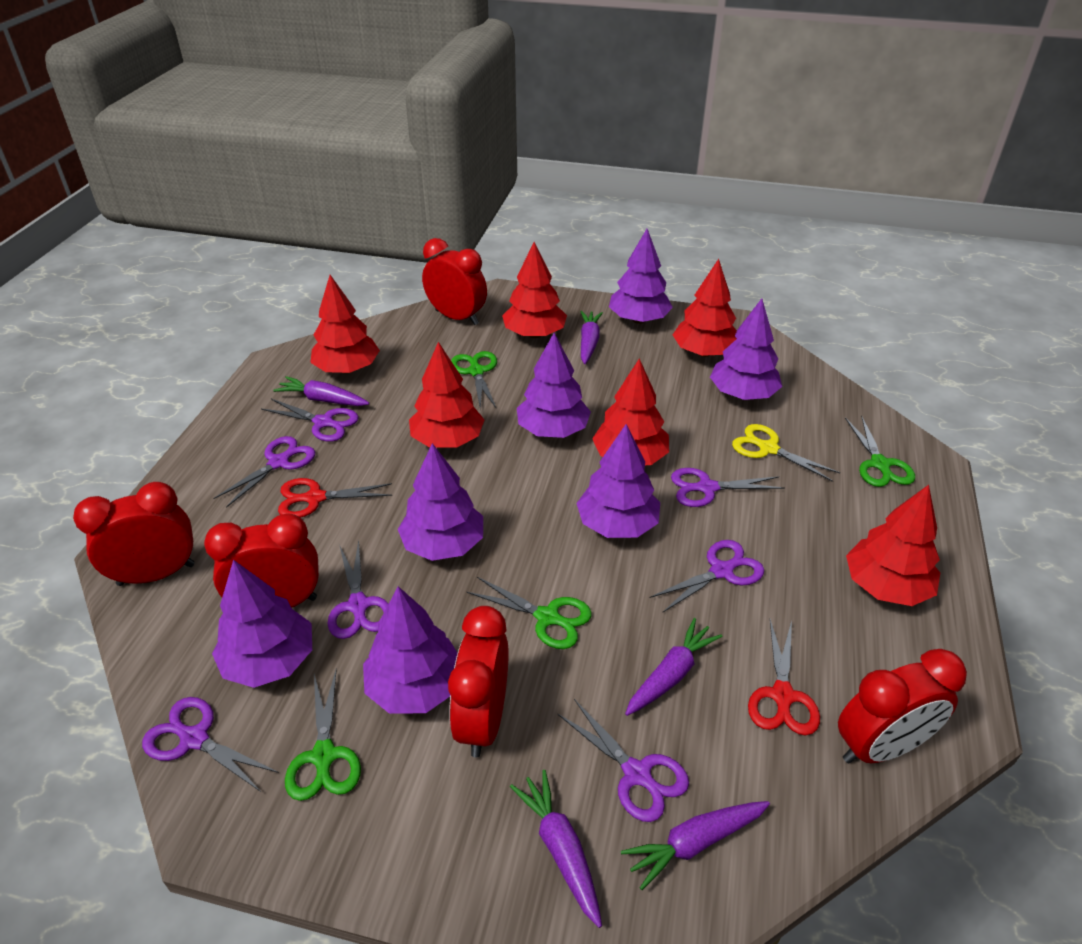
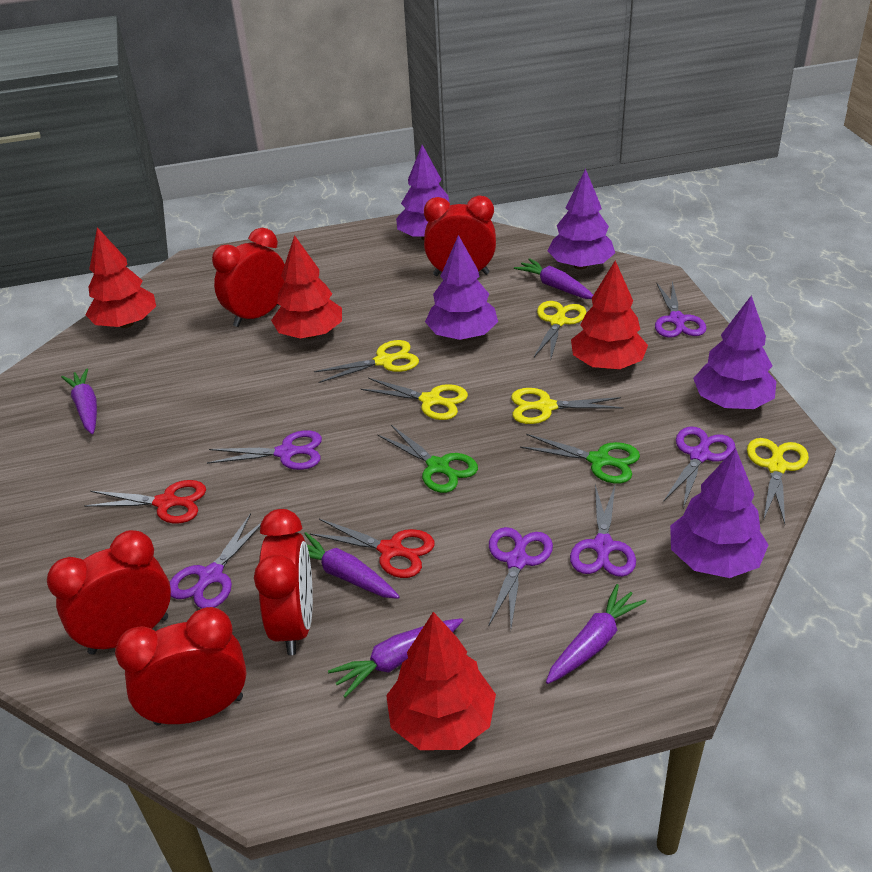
green scissors: [285,668,361,801] [451,351,497,409] [467,577,592,649] [845,416,915,487] = 4 -> [377,425,478,493] [520,434,640,484] = 2
purple scissors: [142,697,279,792] [213,436,315,508] [261,399,359,442] [328,540,388,639] [557,699,689,822] [650,540,764,613] [671,468,785,507] = 7 -> [170,514,261,608] [207,430,322,470] [488,527,553,628] [570,485,636,577] [655,281,707,338] [663,427,735,508] = 6
purple tree: [212,560,312,688] [363,586,458,714] [398,443,483,561] [517,333,591,438] [576,424,660,538] [609,229,673,324] [710,299,782,400] = 7 -> [396,145,449,240] [425,235,498,340] [548,168,615,269] [670,448,768,578] [693,295,776,409] = 5
red tree: [310,275,380,374] [409,342,485,448] [502,242,567,338] [592,358,669,465] [673,259,737,357] [846,485,940,606] = 6 -> [85,227,156,328] [271,235,342,339] [386,612,496,750] [571,261,648,369] = 4
yellow scissors: [732,424,841,482] = 1 -> [314,340,419,383] [360,378,468,420] [511,388,624,424] [534,301,586,362] [747,438,809,524] = 5

